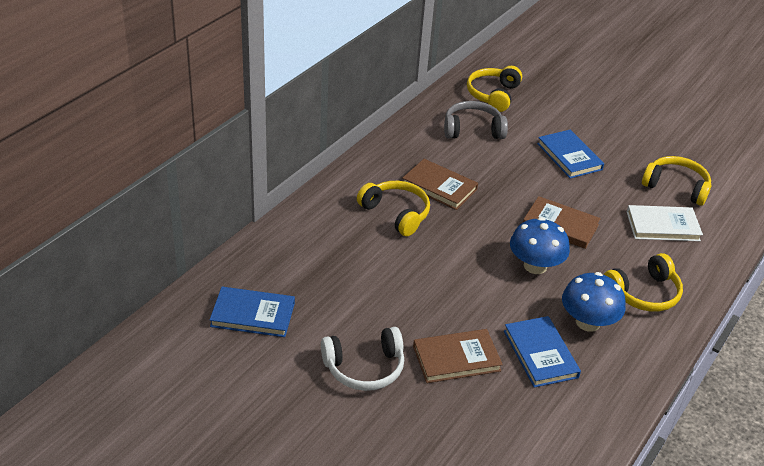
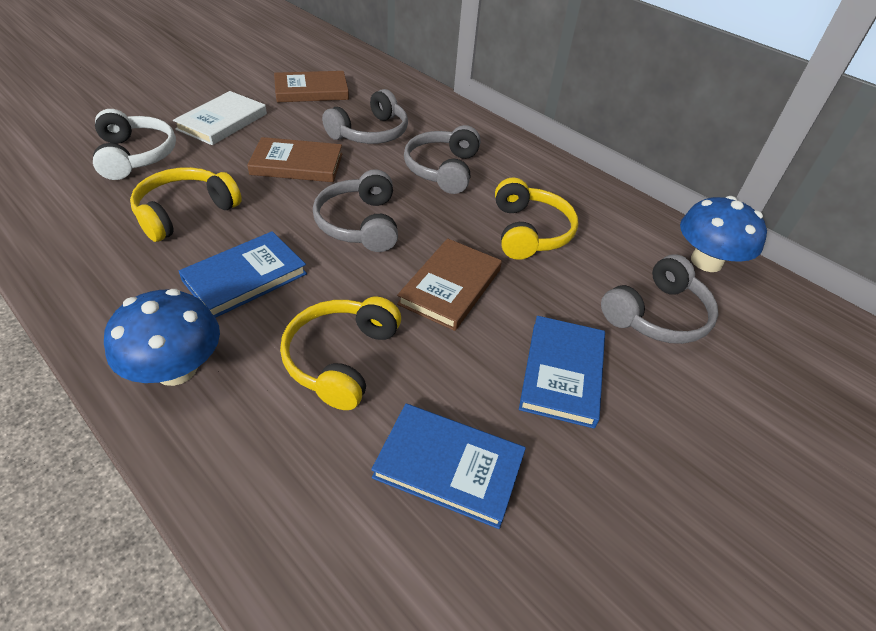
grey headphones: [444,101,508,139] = 1 -> [313,169,398,252] [322,89,408,144] [404,125,481,194] [601,254,719,344] = 4
yellow headphones: [357,181,430,236] [467,66,522,112] [603,253,683,312] [642,156,711,206] = 4 -> [130,167,242,242] [280,297,401,410] [495,178,578,260] = 3

